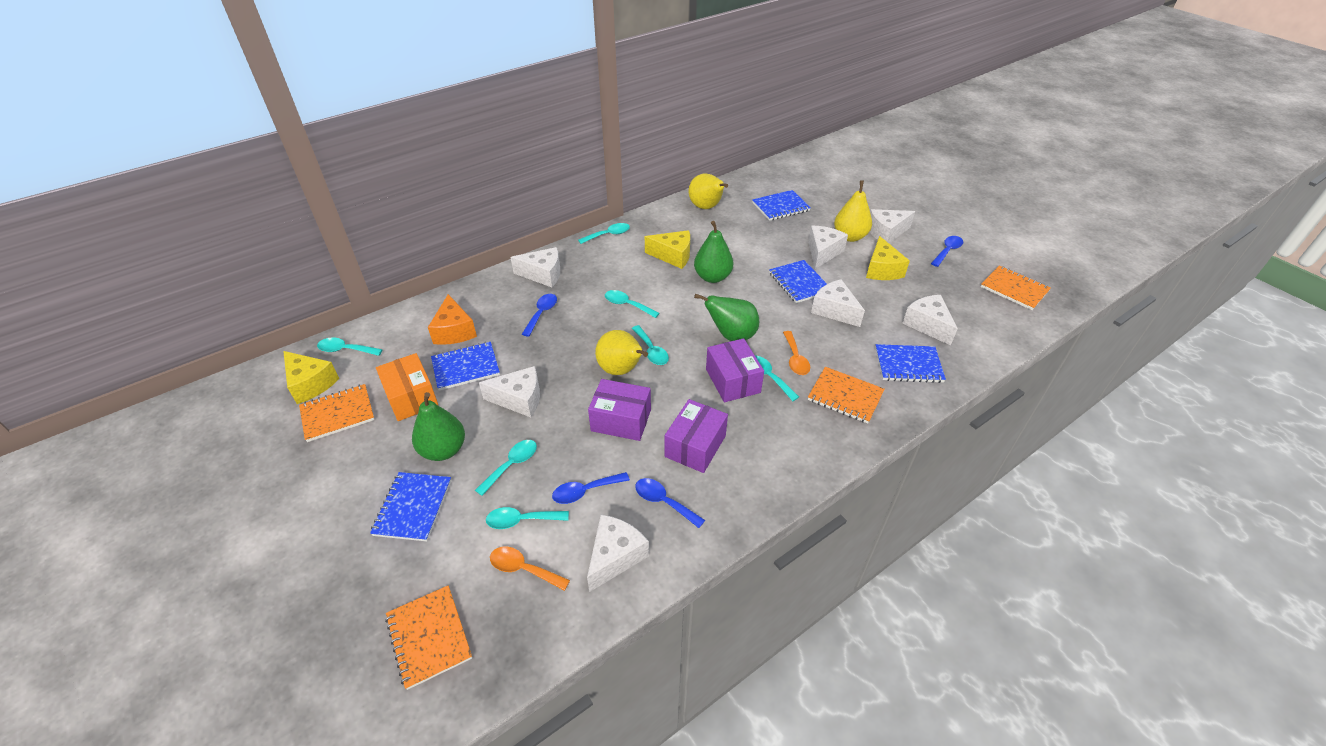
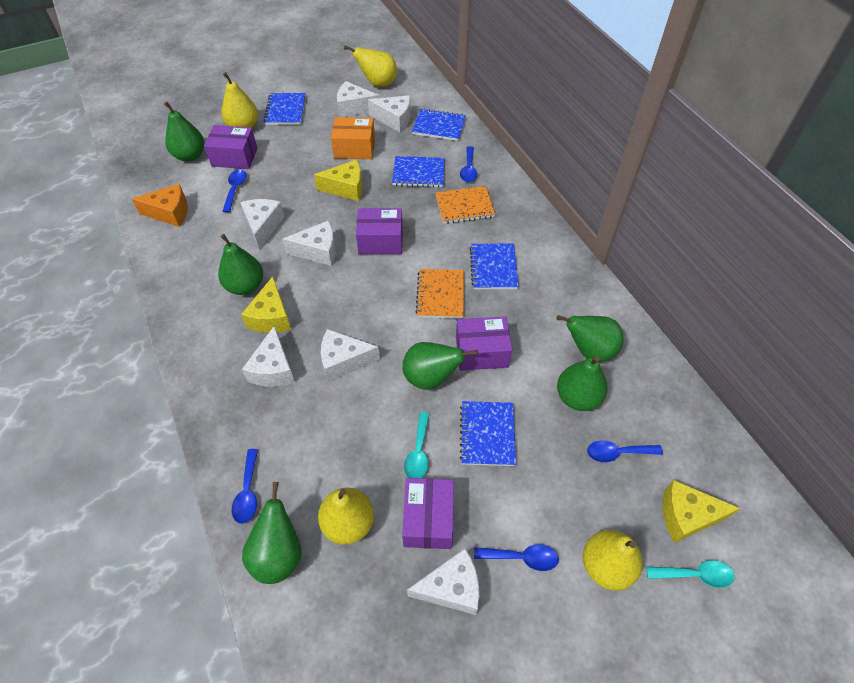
blue spoon: [522,294,557,337] [552,472,630,504] [635,478,705,528] [931,236,963,267] = 4 -> [223,169,246,212] [232,449,258,524] [460,146,477,182] [474,544,559,571] [587,440,663,462] = 5
green pear: [412,392,465,461] [694,221,733,283] [694,294,759,341] = 3 -> [164,101,204,162] [218,234,263,295] [242,482,301,584] [402,342,478,390] [557,315,624,362] [557,356,608,411] = 6
orange notebook: [299,384,375,442] [385,585,472,690] [808,367,884,423] [981,265,1051,310] = 4 -> [416,269,464,319] [436,186,495,224] = 2
orange spoon: [490,546,570,591] [783,331,810,375] = 2 -> none = 0
purple box: [588,379,651,441] [665,399,728,473] [706,338,764,402] = 3 -> [204,125,258,169] [356,208,403,254] [402,478,454,549] [456,316,512,371] = 4
turquoise spoon: [317,337,383,356] [475,440,537,496] [486,507,569,529] [578,223,630,244] [605,290,660,318] [632,325,669,365] [755,356,799,401] = 7 -> [404,412,430,478] [646,560,735,588] = 2
yellow pear: [595,330,648,375] [689,173,728,209] [834,180,872,242] = 3 -> [221,72,258,128] [318,488,374,545] [344,45,397,87] [583,530,643,591] = 4

